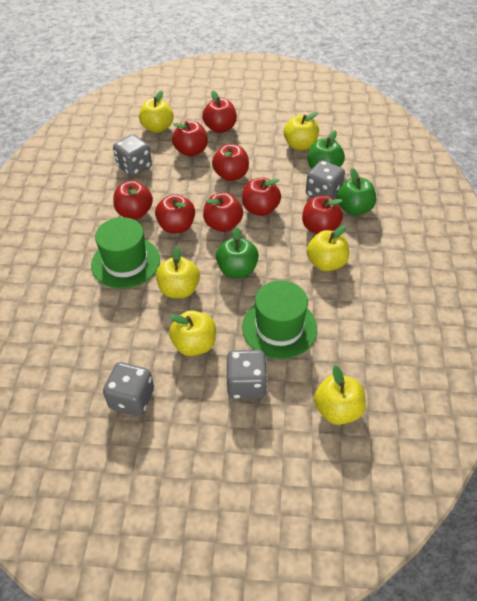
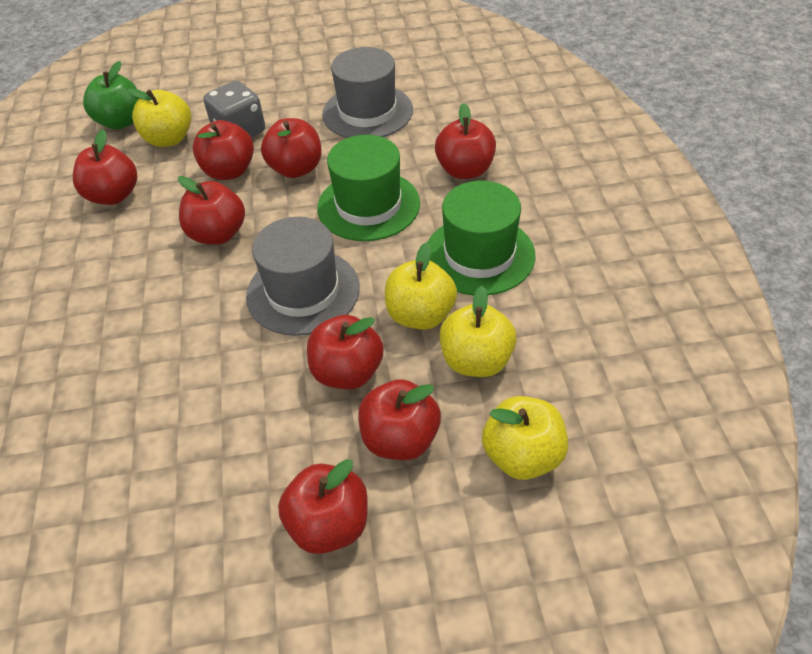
green apple: [216,227,259,278] [308,130,345,168] [337,168,376,216] = 3 -> [83,61,139,130] = 1
grey dice: [103,362,154,416] [113,134,152,176] [226,350,268,399] [306,160,345,199] = 4 -> [204,81,265,137] = 1
grey hat: none = 0 -> [246,217,360,336] [322,47,413,138] = 2
yellow apple: [139,90,174,133] [156,246,200,298] [169,310,216,356] [284,112,319,150] [307,226,349,272] [314,365,366,425] = 6 -> [127,88,191,147] [385,242,457,330] [439,286,517,377] [482,396,568,480] = 4

